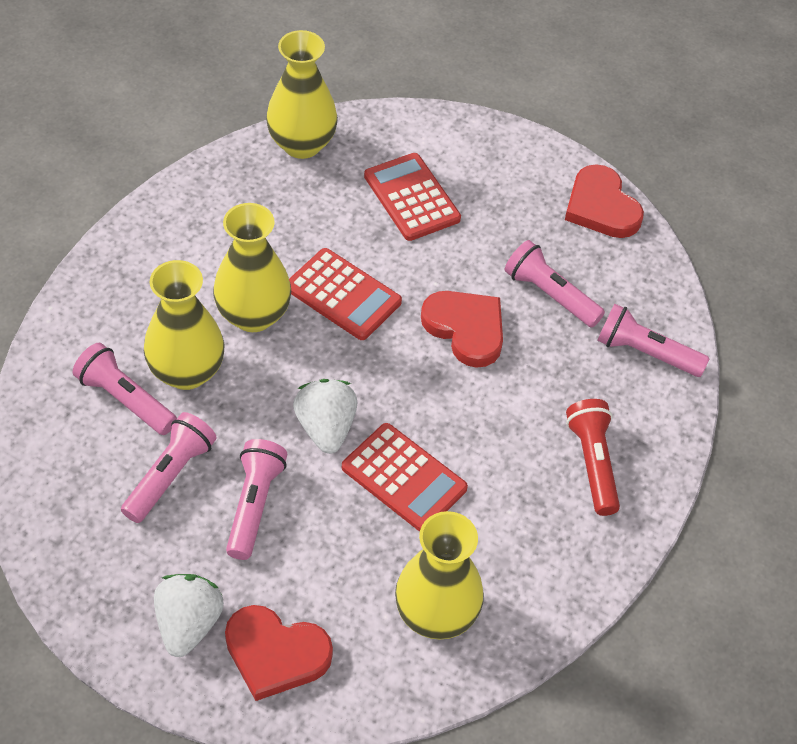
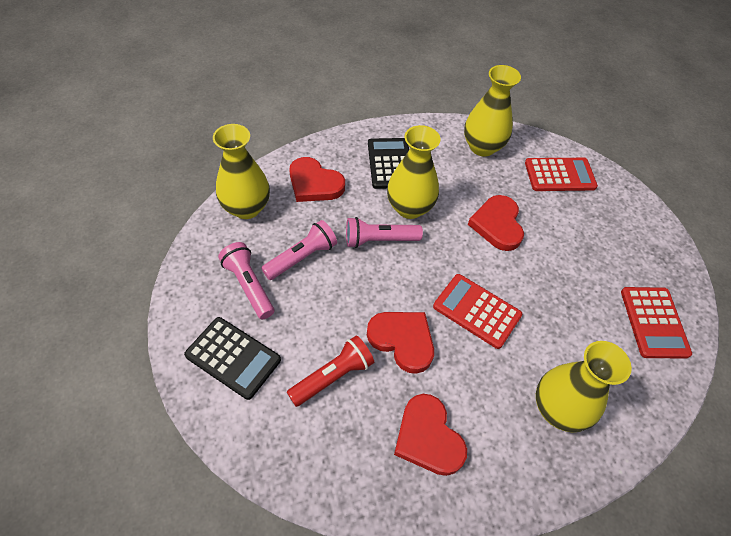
black calculator: none = 0 -> [184,317,281,400] [368,138,409,189] = 2
pink flashlight: [73,343,177,435] [121,412,217,523] [226,439,287,560] [504,240,605,327] [597,304,710,377] = 5 -> [218,242,274,319] [261,220,337,280] [346,217,423,248] = 3
red heart: [225,605,333,701] [421,291,503,368] [565,164,644,238] = 3 -> [289,157,345,202] [367,312,434,374] [394,394,467,476] [468,195,524,251] = 4
white strawberry: [154,574,224,657] [293,379,357,454] = 2 -> none = 0

